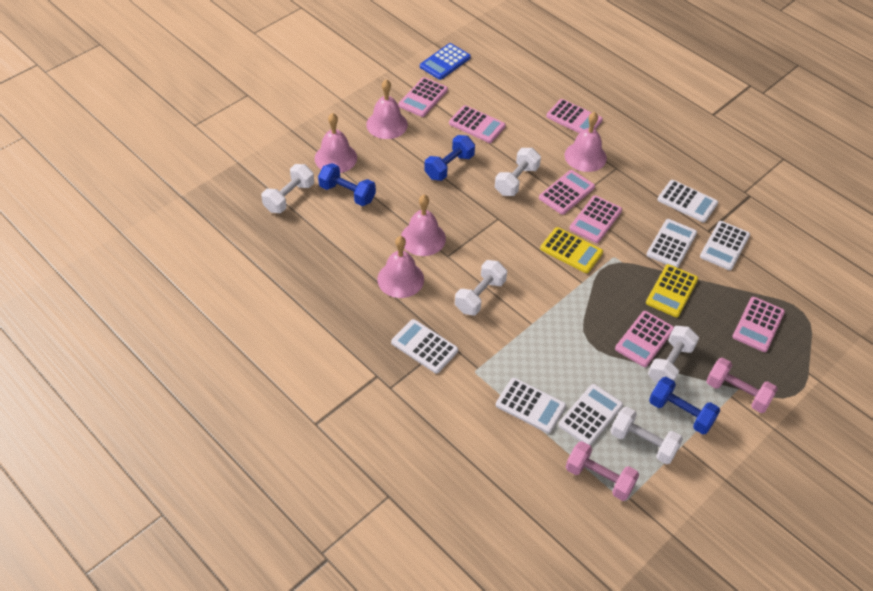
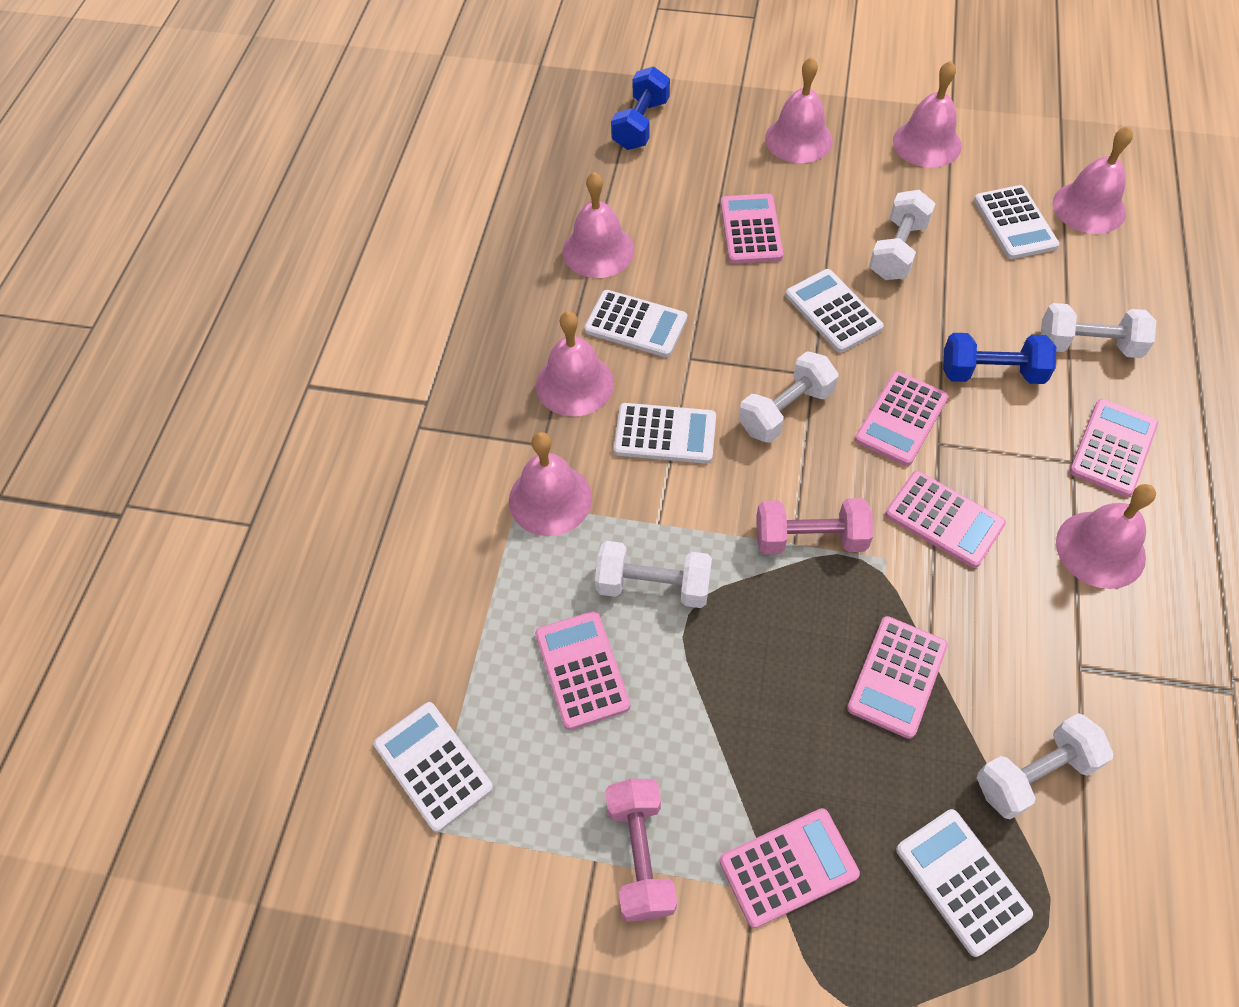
blue calculator: [420,43,471,80] = 1 -> none = 0
blue dumbbell: [318,163,376,206] [424,135,475,181] [649,377,720,434] = 3 -> [611,66,670,150] [943,333,1056,384] = 2
pink bell: [315,113,357,173] [366,79,408,139] [377,236,424,298] [401,195,446,256] [565,112,607,172] = 5 -> [509,432,592,536] [536,311,614,416] [562,172,634,278] [765,57,833,163] [893,61,962,168] [1053,126,1133,234] [1056,484,1156,589] = 7
yellow calculator: [540,227,603,273] [646,264,698,317] = 2 -> none = 0

